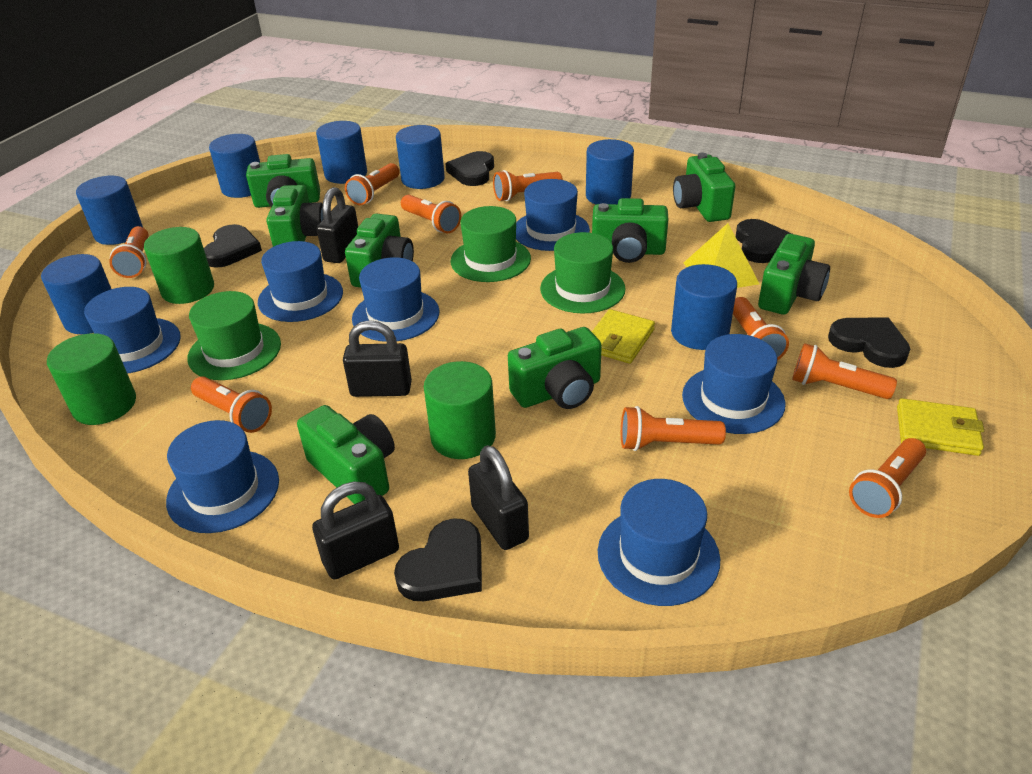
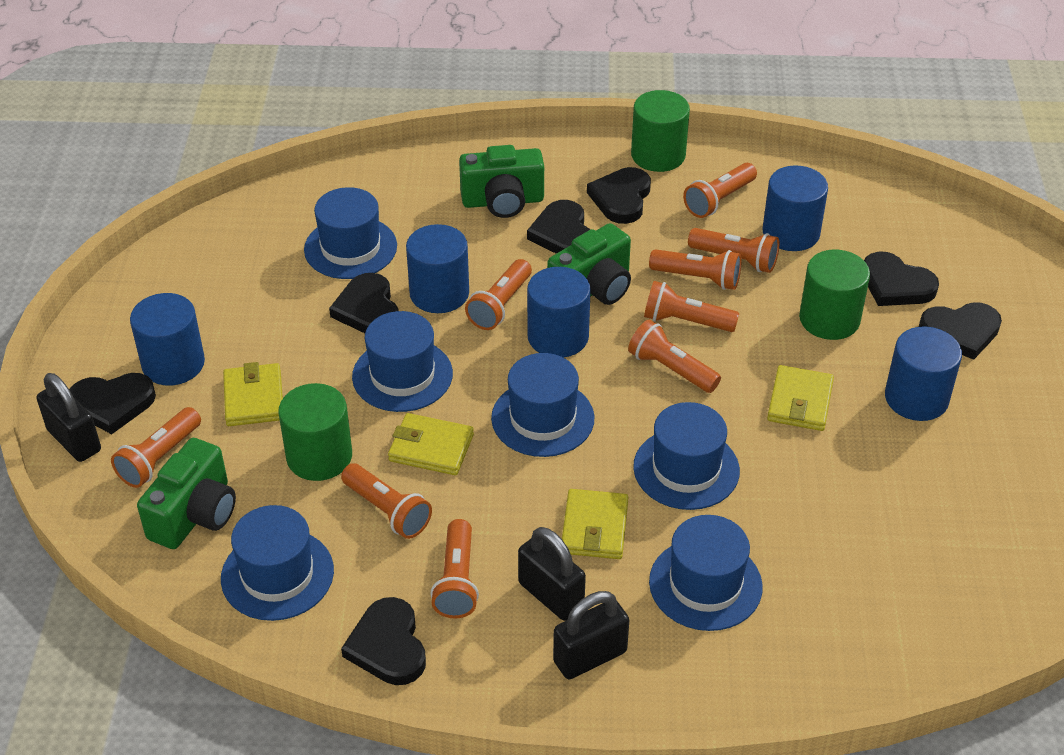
black heart: [204,224,262,268] [394,518,482,601] [445,151,494,186] [736,219,792,263] [828,317,910,368] = 5 -> [69,373,156,434] [329,273,399,333] [341,597,426,685] [527,200,590,254] [587,167,651,224] [864,252,939,306] [919,302,1002,360] = 7
black padlock: [312,482,399,579] [317,187,358,263] [343,320,412,397] [468,445,529,550] = 4 -> [36,373,101,462] [518,527,586,621] [553,591,629,679] = 3
blue cylinder: [41,254,111,334] [76,176,143,245] [209,134,260,198] [316,121,367,184] [396,125,445,189] [586,139,634,205] [671,264,737,350] = 7 -> [130,293,205,386] [406,224,469,313] [527,267,591,358] [763,165,828,251] [885,326,962,421] = 5
blue hat: [84,287,181,374] [166,420,279,533] [258,241,343,322] [352,257,439,342] [516,179,590,251] [598,479,720,606] [682,334,786,434] = 7 -> [221,505,334,621] [304,187,397,279] [352,311,453,412] [491,353,594,457] [633,402,740,510] [649,515,763,631] = 6
green camera: [246,154,320,208] [266,185,324,247] [297,405,395,504] [345,214,414,288] [508,327,602,409] [592,198,668,263] [673,153,735,222] [758,234,830,315] = 8 -> [137,438,236,549] [459,145,544,218] [547,223,631,305] = 3
green hat: [187,291,281,380] [451,206,531,282] [540,232,626,314] = 3 -> none = 0
yellow pyramid: [684,223,759,288] = 1 -> none = 0
yellow wallet: [592,309,655,364] [897,398,984,456] = 2 -> [223,362,283,426] [388,413,474,475] [562,489,628,559] [767,365,834,431] = 4

